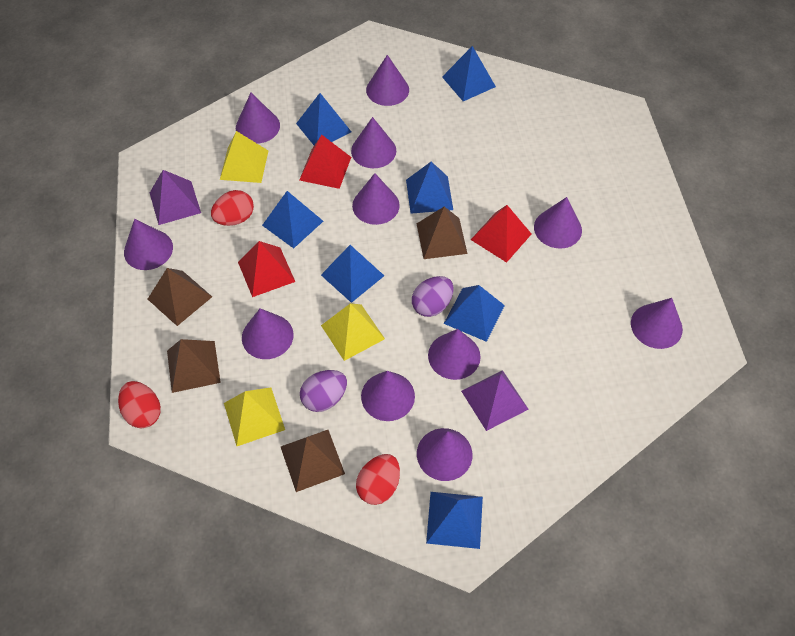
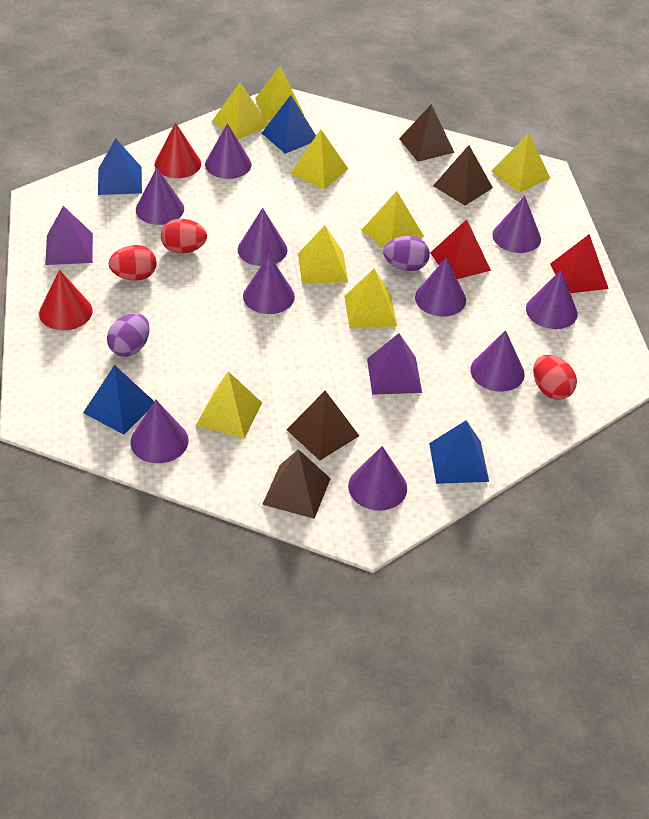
blue pyramid: [262,191,323,248] [296,93,351,145] [321,245,384,303] [406,162,453,214] [426,492,483,549] [442,46,496,101] [444,285,505,342] = 7 -> [83,365,154,434] [98,138,142,195] [262,95,316,154] [429,420,489,484] = 4
purple cone: [124,219,173,270] [236,93,280,144] [242,308,294,359] [351,117,396,168] [352,173,400,225] [361,371,415,421] [366,55,409,106] [417,428,472,481] [428,329,481,380] [534,197,582,249] [631,298,683,349] = 11 -> [130,400,189,463] [136,168,184,225] [205,123,251,179] [238,208,287,266] [243,255,295,314] [348,446,407,510] [415,257,466,317] [470,330,525,392] [492,196,541,253] [526,270,578,329] = 10
red cone: none = 0 -> [39,270,93,330] [155,123,201,178] = 2
red pyramid: [238,241,295,297] [299,135,351,189] [471,205,531,263] = 3 -> [430,219,491,279] [550,234,609,293] = 2
yellow pyramid: [220,131,268,183] [224,387,285,446] [321,303,385,361] = 3 -> [196,371,262,439] [212,82,268,140] [255,66,304,121] [290,130,348,190] [298,225,348,284] [344,269,397,328] [362,191,424,248] [491,133,550,193] = 8

